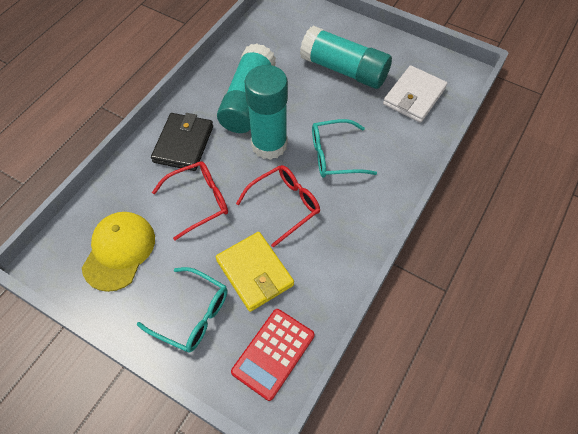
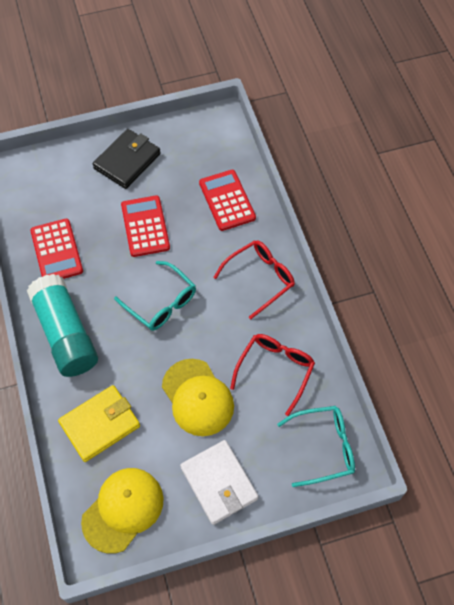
red calculator: [231,309,314,401] = 1 -> [30,218,83,279] [121,195,170,257] [199,170,256,231] = 3
turquoise glue stick: [217,44,276,133] [245,65,288,160] [300,26,392,89] = 3 -> [27,274,98,377] = 1
yellow cap: [82,212,155,292] = 1 -> [81,468,164,554] [162,359,234,436] = 2

